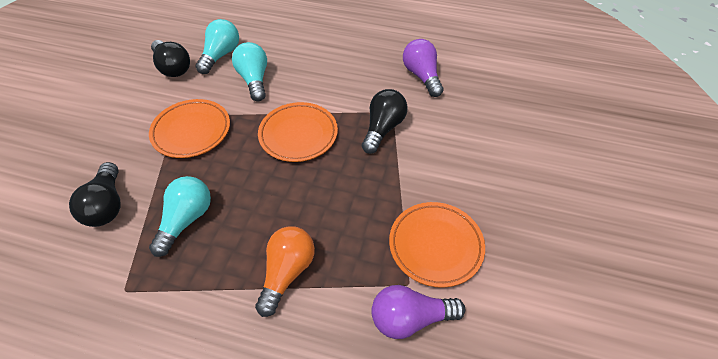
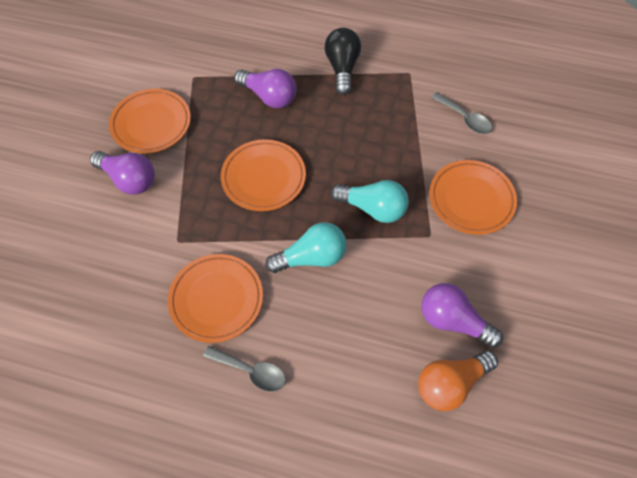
black light bulb: [69,162,121,227] [151,40,190,77] [362,89,408,154] = 3 -> [325,28,361,95] = 1
grey spoon: none = 0 -> [203,346,286,392] [431,92,492,134] = 2
orange plate: [149,99,230,158] [258,102,338,162] [389,202,485,288] = 3 -> [109,89,191,154] [168,254,263,343] [221,139,306,211] [429,160,517,235] = 4
purple light bulb: [371,285,465,339] [403,39,443,97] = 2 -> [90,151,155,195] [234,69,296,108] [421,283,503,348] = 3
turquoise light bulb: [149,176,211,257] [195,19,239,74] [232,42,267,101] = 3 -> [265,222,346,273] [331,180,409,223] = 2

